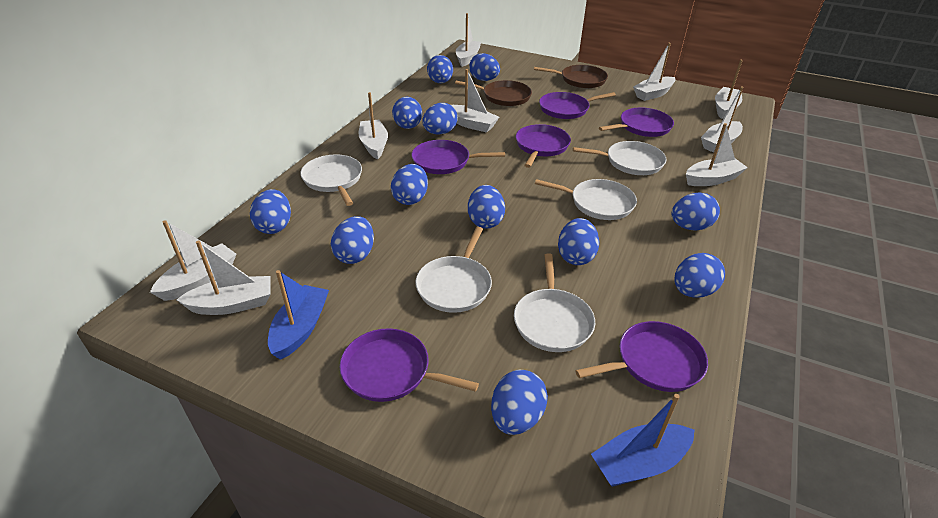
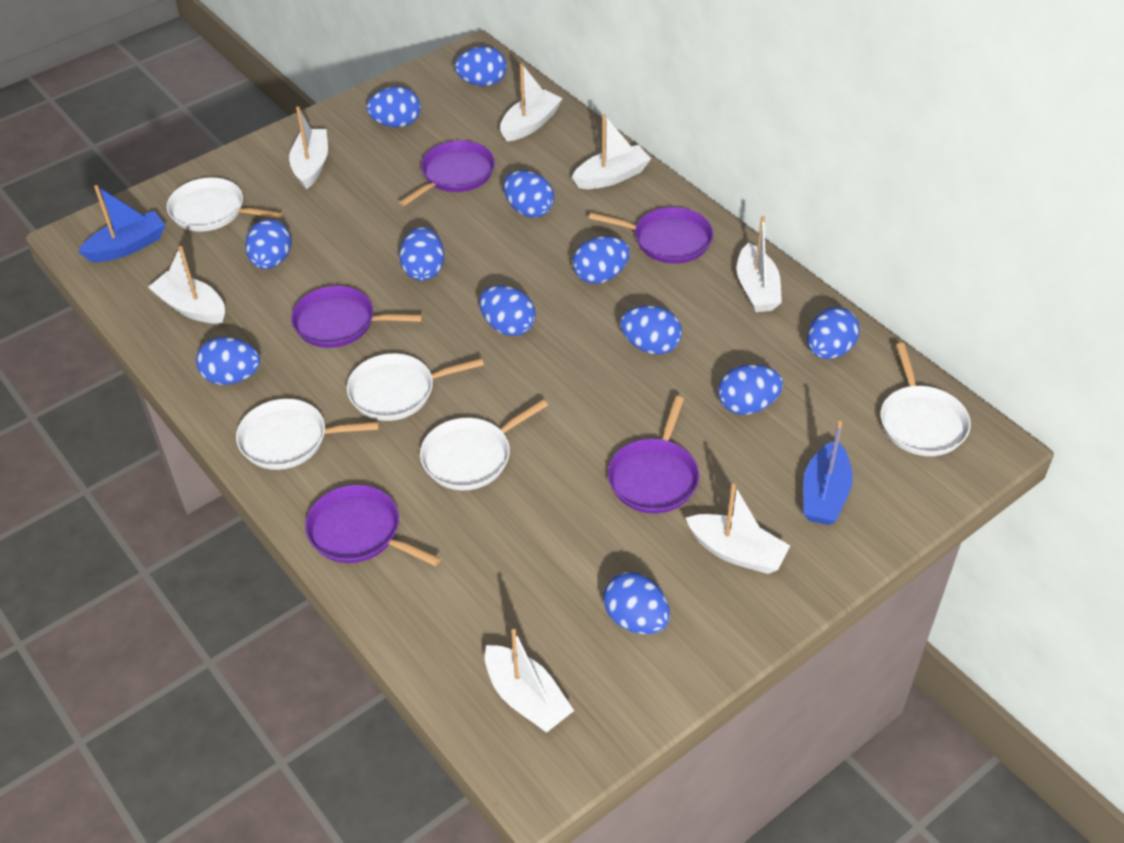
brown pan: [455,80,532,106] [534,65,608,88] = 2 -> none = 0
purple pan: [339,328,479,402] [411,140,505,174] [516,124,571,168] [539,92,616,119] [575,321,708,392] [599,108,674,137] = 6 -> [291,286,423,348] [305,485,441,566] [399,141,495,206] [589,207,713,264] [608,396,699,514] = 5
white boat: [150,220,236,301] [176,241,271,315] [359,92,388,159] [451,69,499,133] [456,13,481,67] [633,43,675,101] [686,123,748,186] [701,86,743,153] [715,60,743,119] = 9 -> [148,246,225,324] [289,107,328,189] [485,629,574,732] [500,64,563,142] [572,114,651,189] [686,484,790,574] [737,216,782,312] = 7

